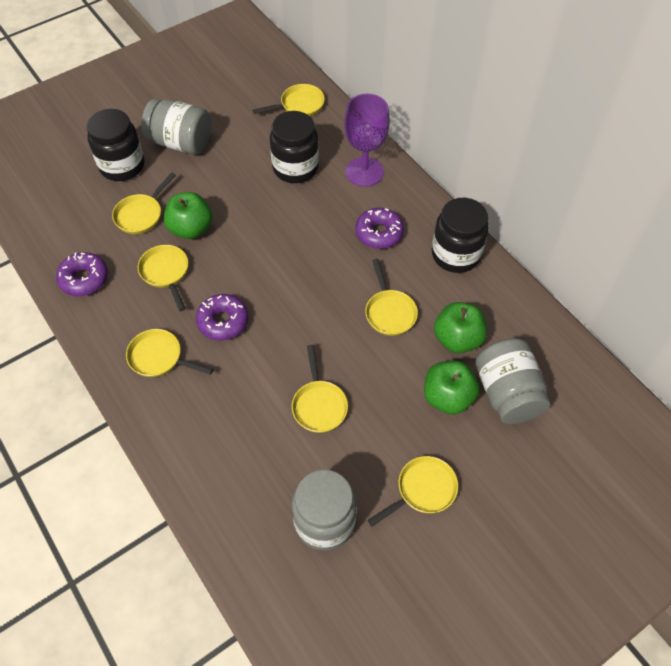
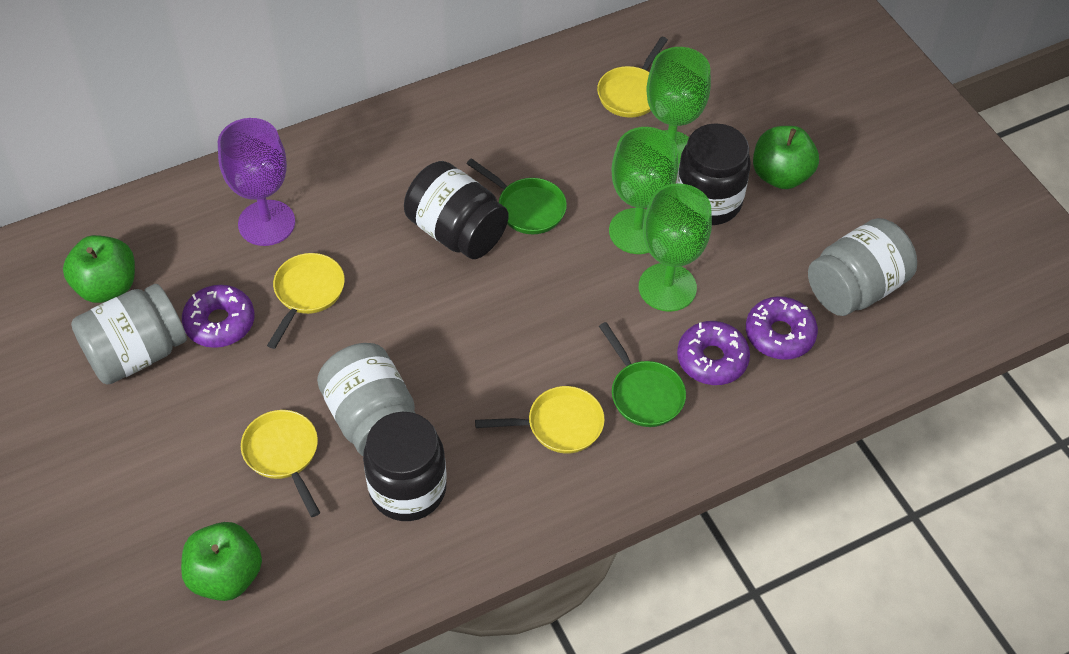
green goblet: none = 0 -> [609,127,678,254] [639,183,712,312] [647,47,711,169] = 3
green pan: none = 0 -> [466,158,567,234] [599,322,686,427] = 2
yellow pan: [112,172,176,234] [126,329,213,377] [138,245,188,311] [252,84,325,116] [292,345,348,433] [365,259,418,336] [368,456,458,526] = 7 -> [241,410,320,517] [267,253,345,349] [475,386,605,454] [597,36,668,118] = 4

